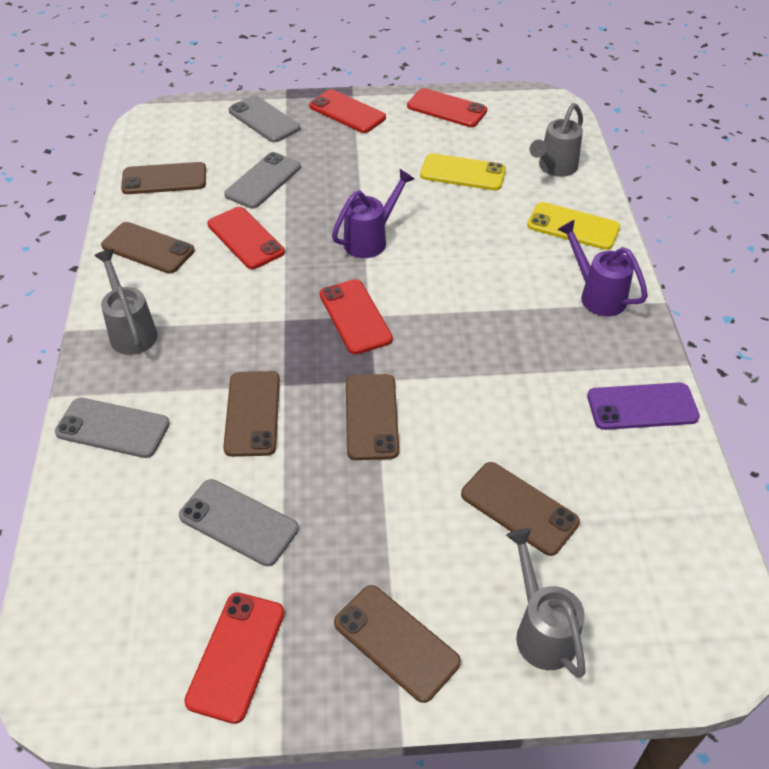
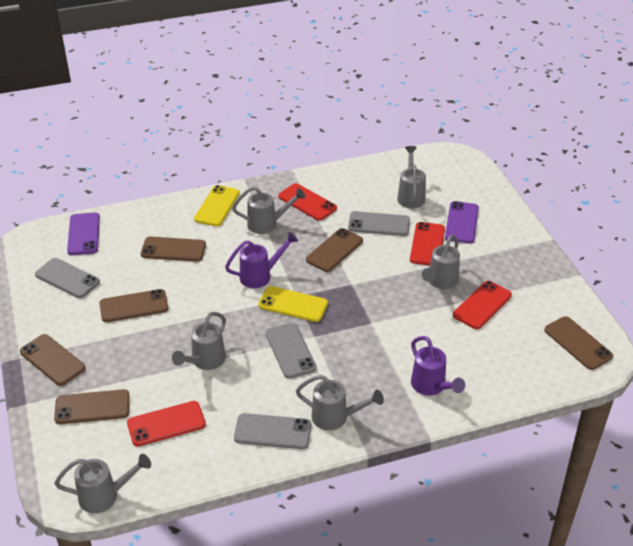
grey watering can: [94,249,158,355] [506,528,585,678] [529,103,583,177] = 3 -> [55,454,151,513] [172,312,226,370] [232,187,306,234] [296,375,384,430] [397,146,426,209] [422,235,460,289] = 6
purple phone: [587,383,700,430] = 1 -> [67,213,100,255] [445,201,479,243] = 2
red phone: [184,592,284,724] [207,207,285,269] [309,89,386,133] [320,279,393,355] [407,88,487,127] = 5 -> [127,401,206,446] [278,183,337,221] [410,222,445,266] [453,281,512,329] = 4

